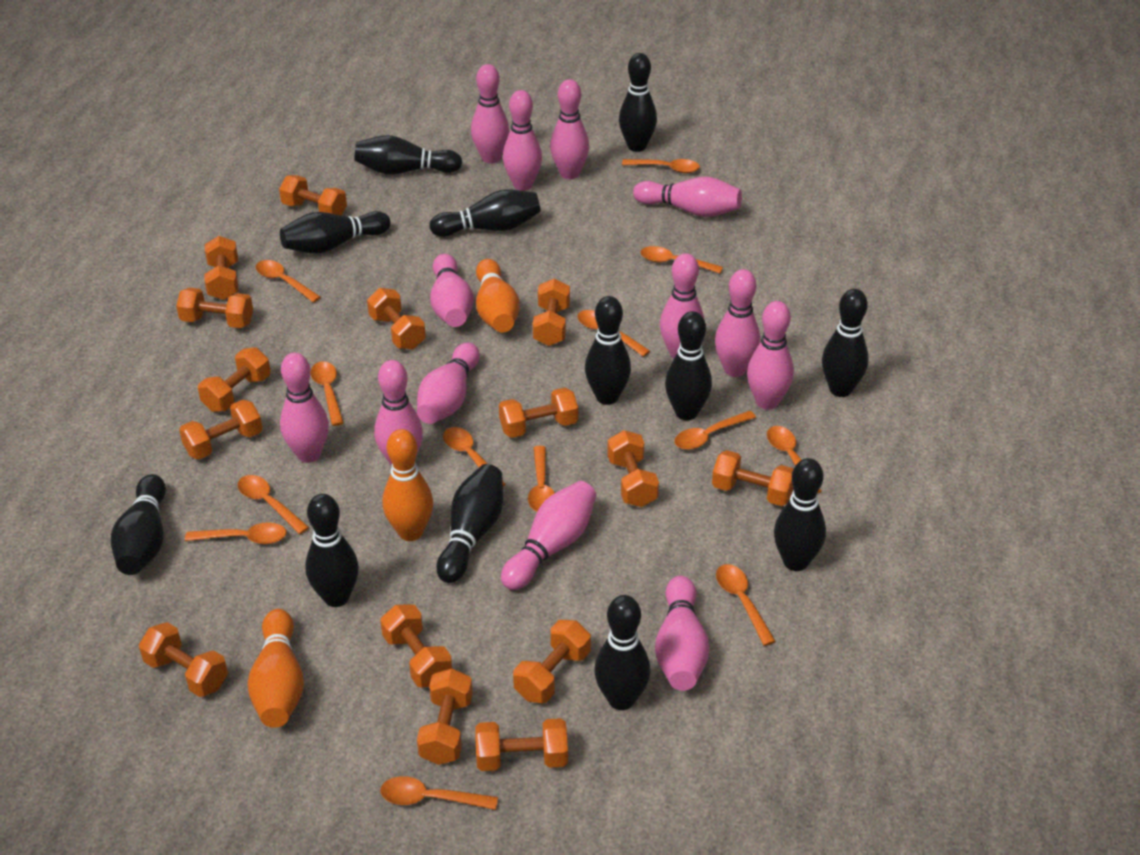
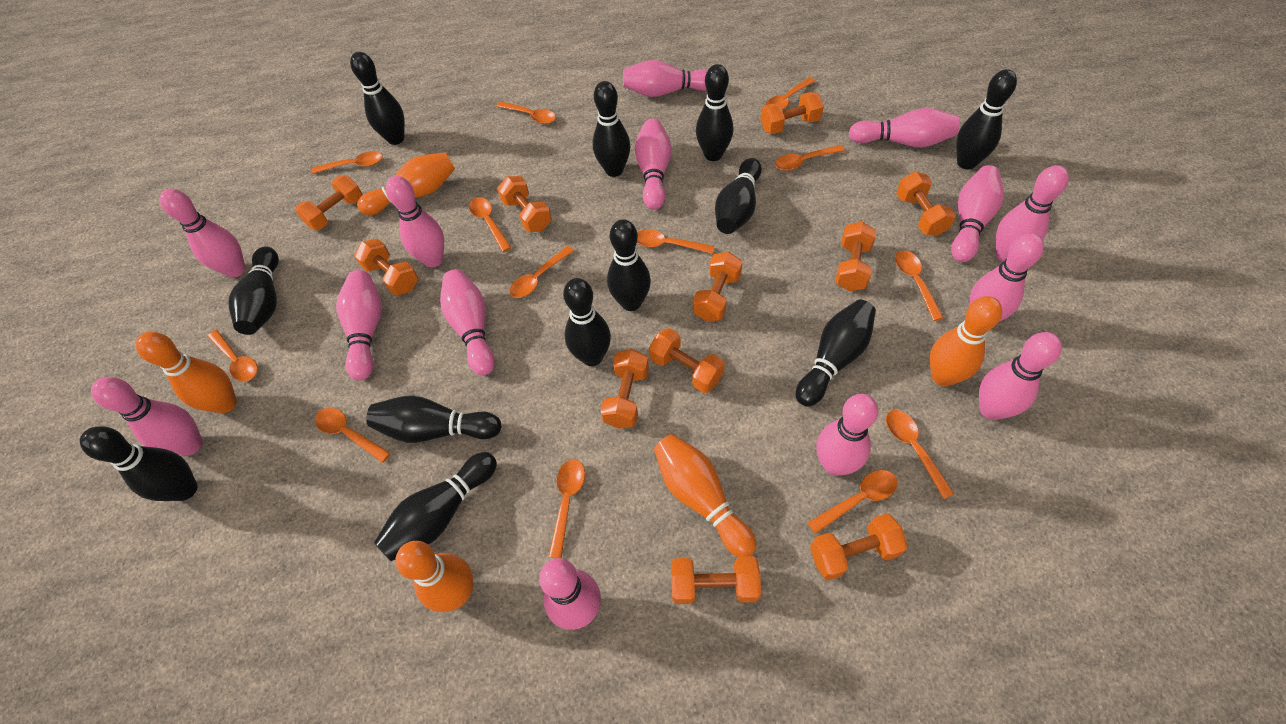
orange bowling pin: [247,609,304,728] [383,429,433,541] [476,259,520,333] = 3 -> [136,332,237,413] [357,152,455,215] [395,541,474,612] [654,434,756,557] [930,296,1002,386] = 5
orange dumbbell: [139,622,228,697] [176,288,253,328] [179,400,263,459] [198,347,271,412] [204,236,238,300] [279,175,347,216] [367,288,426,350] [380,604,452,687] [417,668,473,765] [475,718,568,771] [499,388,578,438] [513,620,591,703] [533,279,570,346] [607,430,659,507] [712,450,794,506] = 15 -> [295,175,363,230] [354,239,418,296] [497,176,552,232] [600,349,649,429] [649,328,725,393] [671,556,761,604] [693,252,743,321] [760,92,824,134] [810,513,908,580] [835,221,876,291] [896,172,956,236] = 11
pink bowling pin: [280,353,329,463] [375,360,423,466] [417,343,480,424] [430,254,474,327] [471,64,509,164] [501,481,596,590] [503,90,542,191] [550,79,589,180] [633,177,742,217] [655,576,710,691] [660,253,704,359] [715,269,760,377] [747,301,794,410] = 13 -> [91,377,203,455] [160,189,246,278] [336,270,382,381] [386,176,444,267] [440,269,495,376] [539,558,601,630] [623,60,708,97] [635,119,672,210] [817,394,879,476] [849,108,959,147] [951,165,1004,262] [970,233,1044,322] [979,332,1062,420] [996,165,1069,262] = 14

